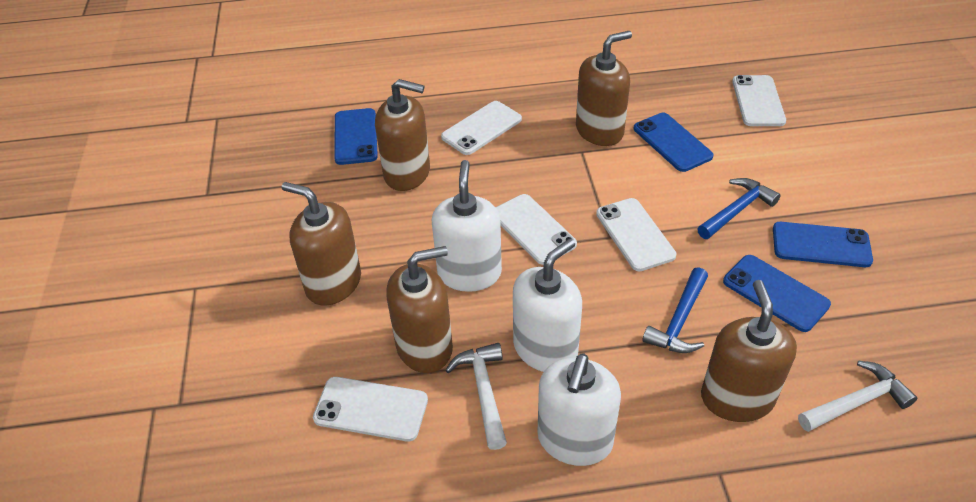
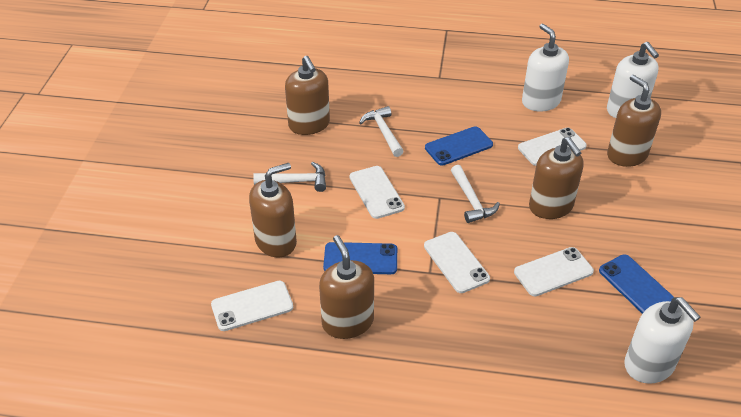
blue hammer: [642,267,708,353] [697,178,781,239] = 2 -> none = 0
blue phone: [334,108,378,165] [634,113,714,172] [723,255,831,332] [773,222,873,267] = 4 -> [323,242,397,274] [425,126,493,166] [599,254,674,314] = 3
white hammer: [445,343,507,450] [798,361,917,432] = 2 -> [253,162,326,192] [359,106,404,157] [451,165,500,223] = 3

